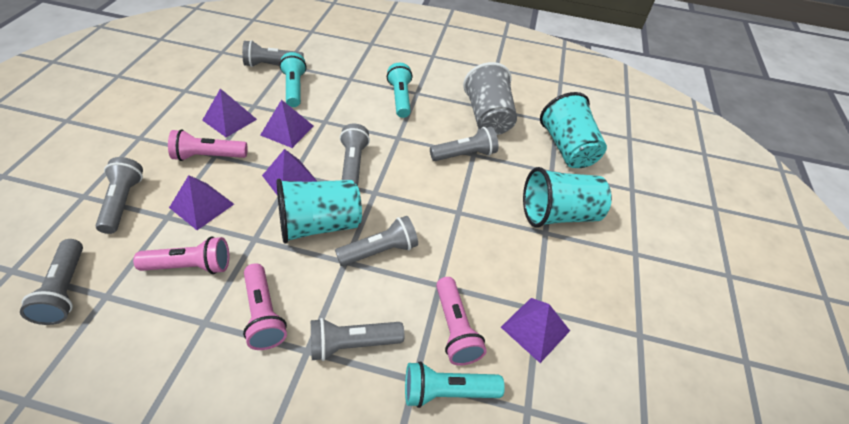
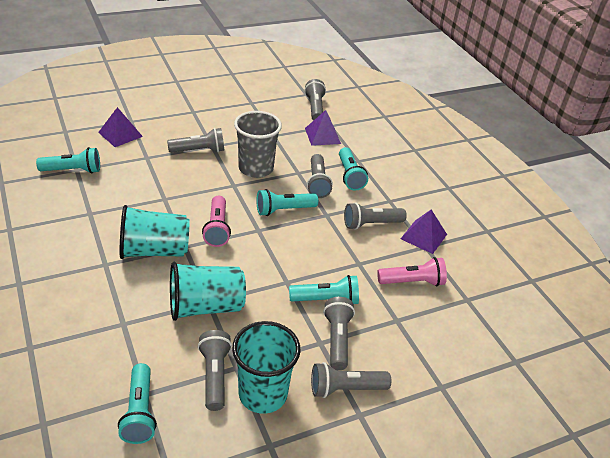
pink flashlight: [133,236,229,274] [168,129,248,161] [243,263,287,350] [436,277,487,366] = 4 -> [202,196,231,247] [377,257,447,286] = 2
purple pyramid: [169,175,234,230] [202,88,257,137] [260,99,314,148] [262,149,317,196] [501,298,570,363] = 5 -> [98,107,143,147] [305,110,341,146] [401,210,447,254] = 3
turquoise flashlight: [279,52,307,107] [387,63,413,118] [405,361,505,408] = 3 -> [36,147,100,173] [118,363,157,444] [256,189,318,216] [289,275,359,304] [339,147,368,191] = 5

